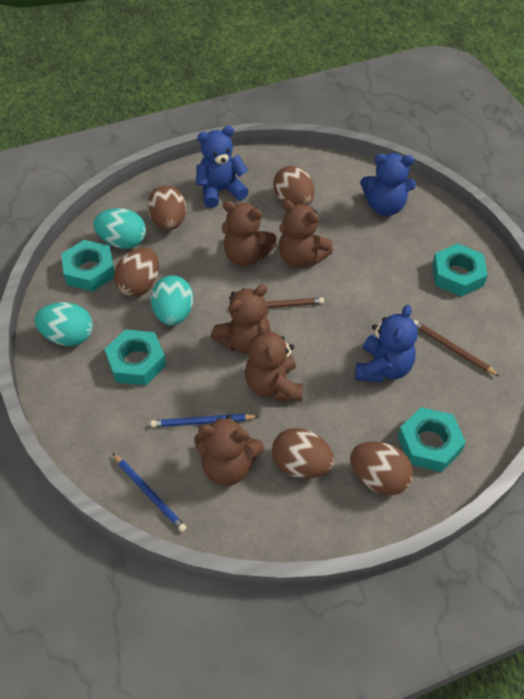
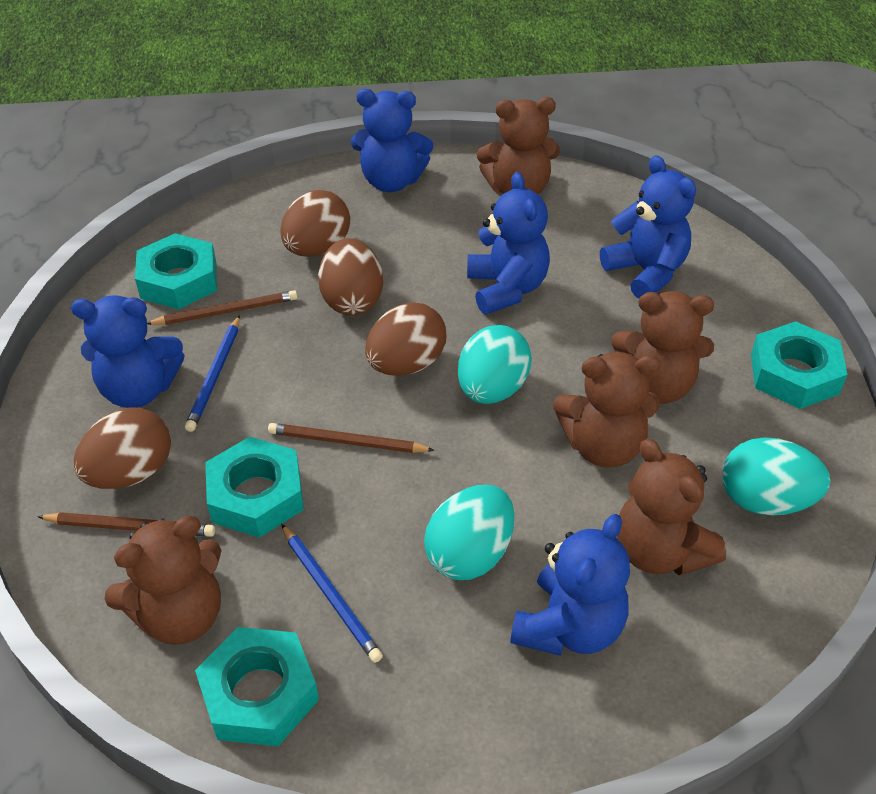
blue teddy bear: [196,126,249,208] [355,305,418,383] [361,153,416,216] = 3 -> [71,295,185,408] [351,89,433,192] [467,172,550,315] [510,514,630,656] [600,155,696,299] = 5
brown egg: [114,247,159,297] [147,186,186,230] [272,428,335,478] [273,166,315,206] [350,442,413,495] = 5 -> [74,408,171,489] [280,190,350,257] [318,238,383,315] [365,302,446,376] = 4
brown pencil: [228,298,324,309] [414,320,499,376] = 2 -> [37,512,215,537] [147,290,298,325] [268,423,435,453] = 3

